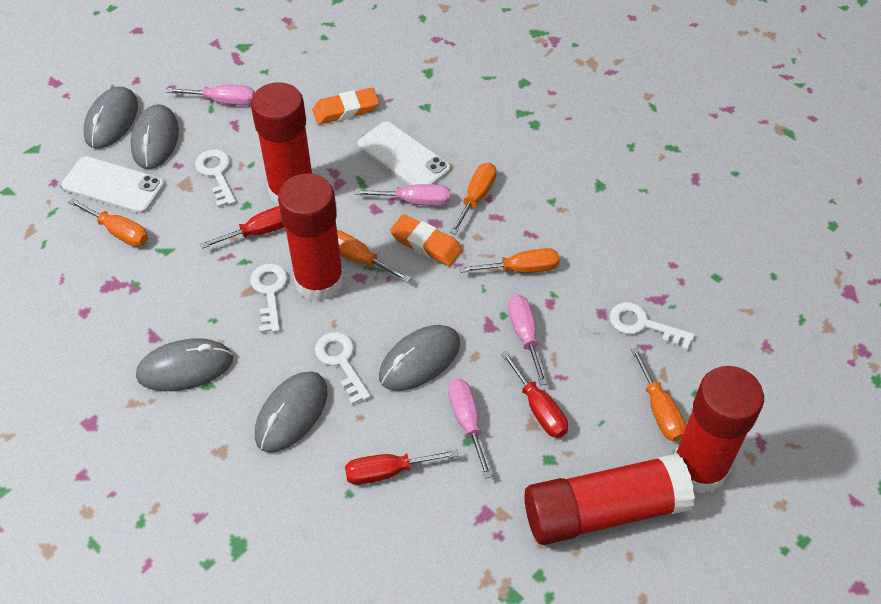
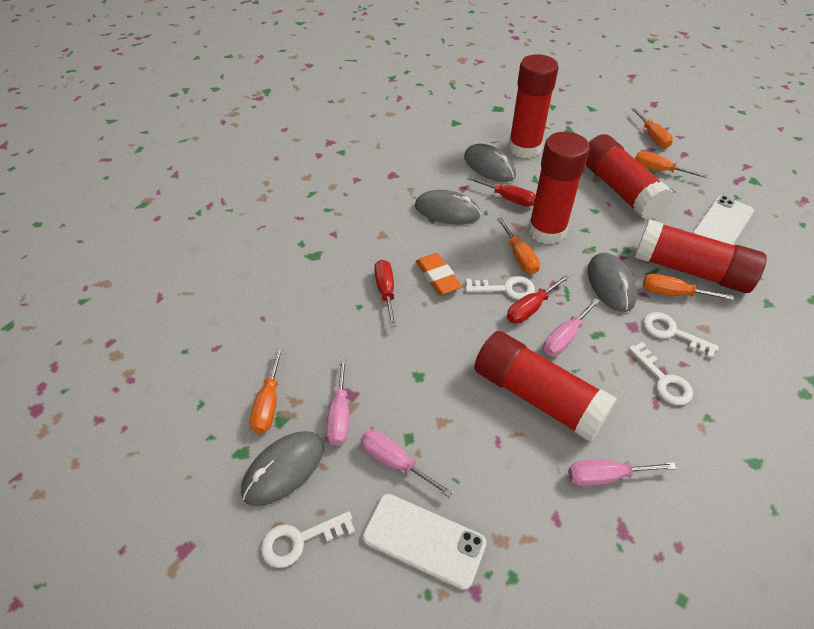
grey mouse: [83,87,138,148] [131,104,179,169] [136,338,233,391] [255,371,327,453] [379,325,460,391] = 5 -> [241,431,324,506] [415,190,481,224] [464,143,516,182] [588,253,637,312] = 4
orange eraser: [312,88,379,124] [390,214,463,266] = 2 -> [416,253,462,295] = 1
red glue stick: [251,82,312,206] [278,173,344,301] [524,453,695,545] [674,366,764,494] = 4 -> [474,331,617,442] [508,54,559,159] [528,132,590,244] [586,134,673,220] [634,219,767,293] = 5

